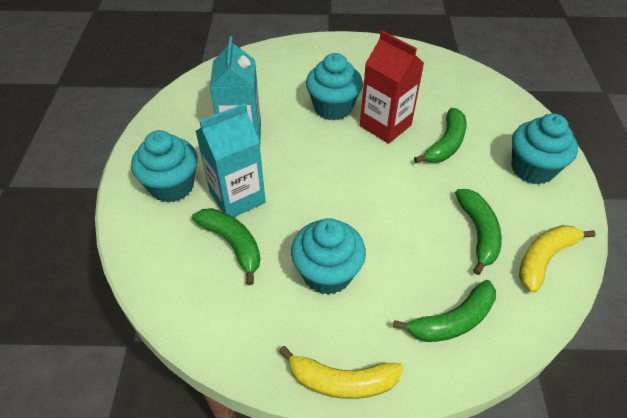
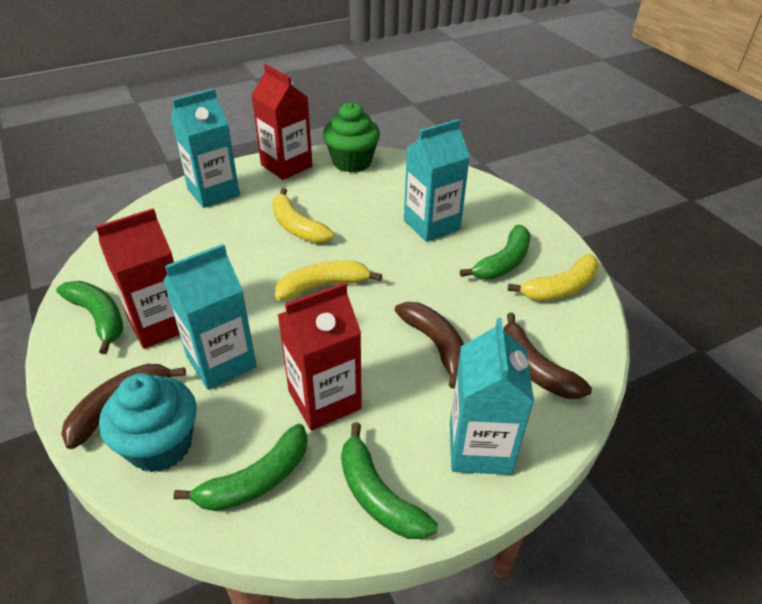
brown banana: none = 0 -> [61,364,186,449] [395,302,464,389] [503,312,592,399] = 3
green cupcake: none = 0 -> [323,102,380,173] = 1
red carton: [360,31,424,144] = 1 -> [95,208,180,349] [251,64,312,180] [278,282,362,431] = 3
turquoise carton: [195,103,266,217] [210,36,261,143] = 2 -> [163,244,257,390] [171,89,240,208] [404,119,470,242] [450,318,534,475] = 4
turquoise cupcake: [131,130,198,203] [291,218,366,295] [306,53,363,120] [511,113,578,184] = 4 -> [99,373,197,472] = 1
yellow banana: [279,346,403,399] [519,225,596,293] = 2 -> [272,188,334,243] [275,260,382,301] [508,254,599,301] = 3

